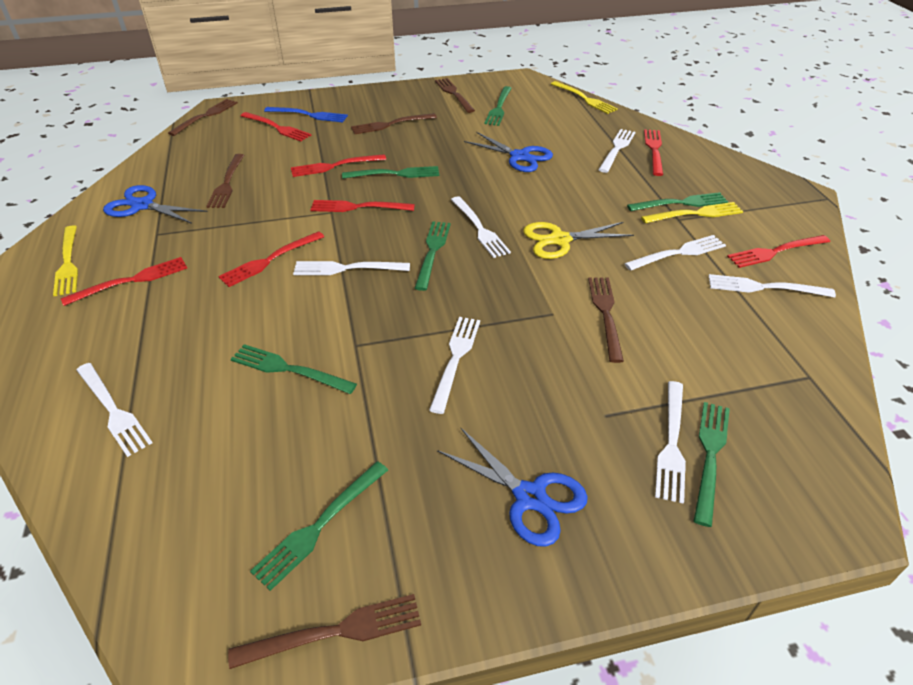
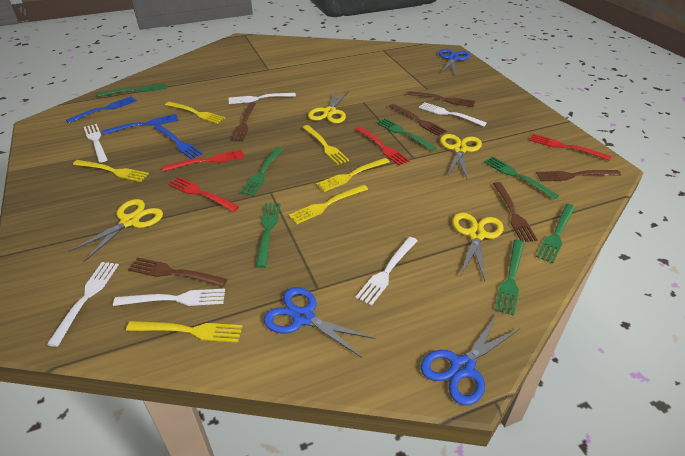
blue fork: [264,107,348,122] = 1 -> [66,96,137,123] [102,114,179,135] [154,125,203,159] = 3
red fork: [61,257,187,306] [218,231,324,287] [240,112,312,142] [291,154,386,177] [310,200,415,212] [644,129,663,176] [727,235,830,268] = 7 -> [162,150,245,171] [168,177,240,212] [355,126,410,166] [529,134,611,161] = 4
white fork: [76,363,153,457] [293,261,410,275] [429,317,480,414] [451,196,511,258] [598,129,635,173] [624,235,726,271] [655,381,686,504] [709,274,836,298] = 8 -> [47,262,119,347] [84,124,108,163] [113,289,225,306] [229,93,296,104] [355,237,418,306] [419,102,487,126] = 6
yellow fork: [53,226,78,296] [551,81,618,114] [641,202,743,223] = 3 -> [73,160,149,182] [126,321,243,343] [165,102,225,124] [288,185,368,224] [302,125,349,165] [316,158,390,192] = 6
yellow scissors: [523,222,634,259] = 1 -> [69,199,163,262] [308,90,349,123] [440,134,482,179] [452,213,503,281] = 4

